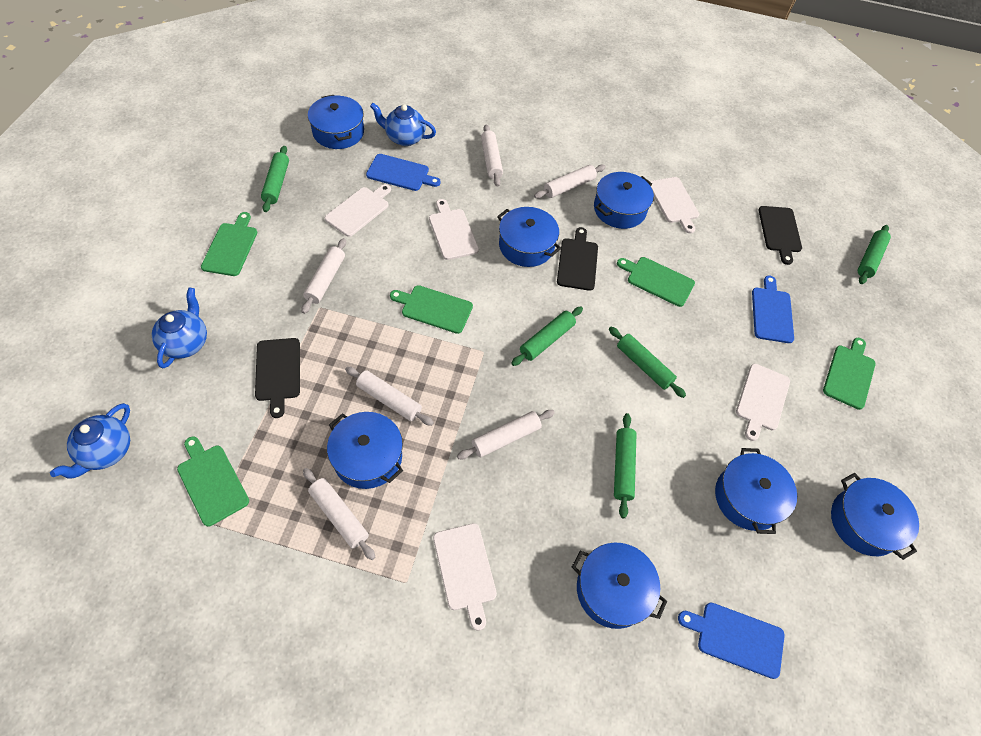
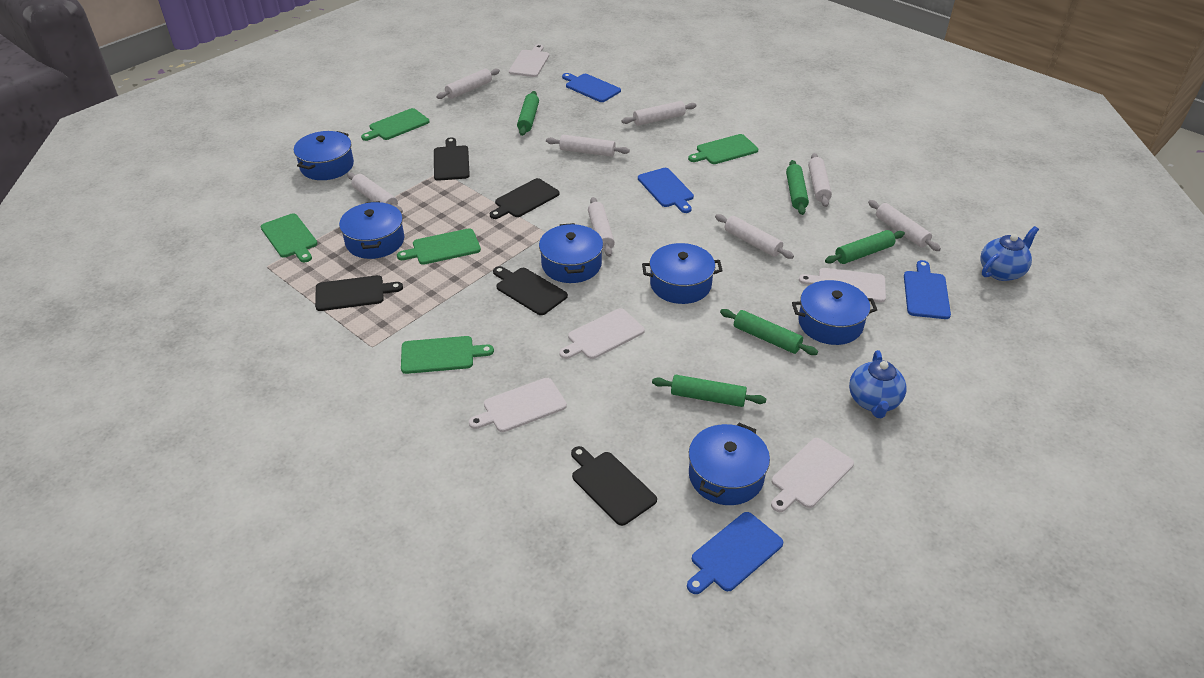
black cutting board: [255,338,300,418] [557,227,598,291] [759,206,802,265] = 3 -> [315,275,403,311] [434,137,470,181] [490,178,560,219] [493,266,568,315] [571,446,657,526] = 5
blue cutting board: [366,154,441,191] [678,603,785,679] [752,276,794,343] = 3 -> [562,73,621,102] [638,168,694,213] [687,512,783,594] [904,260,951,319] = 4
blue pot: [308,95,364,149] [327,412,403,489] [497,207,561,267] [572,543,667,629] [594,172,654,229] [715,448,797,534] [831,473,919,560] = 7 -> [294,131,354,180] [339,201,404,259] [539,223,603,283] [642,243,723,304] [689,423,770,505] [792,280,877,345] = 6
blue teapot: [50,403,130,478] [151,288,207,368] [370,103,436,146] = 3 -> [849,350,907,419] [980,226,1039,281] = 2
white rolling pin: [301,238,346,314] [303,468,375,560] [345,367,434,426] [457,410,555,459] [481,124,503,187] [534,165,606,198] = 6 -> [347,173,403,214] [436,69,500,99] [546,135,630,157] [588,197,615,257] [621,101,697,126] [715,214,794,259] [808,153,832,207] [868,200,941,251] = 8

